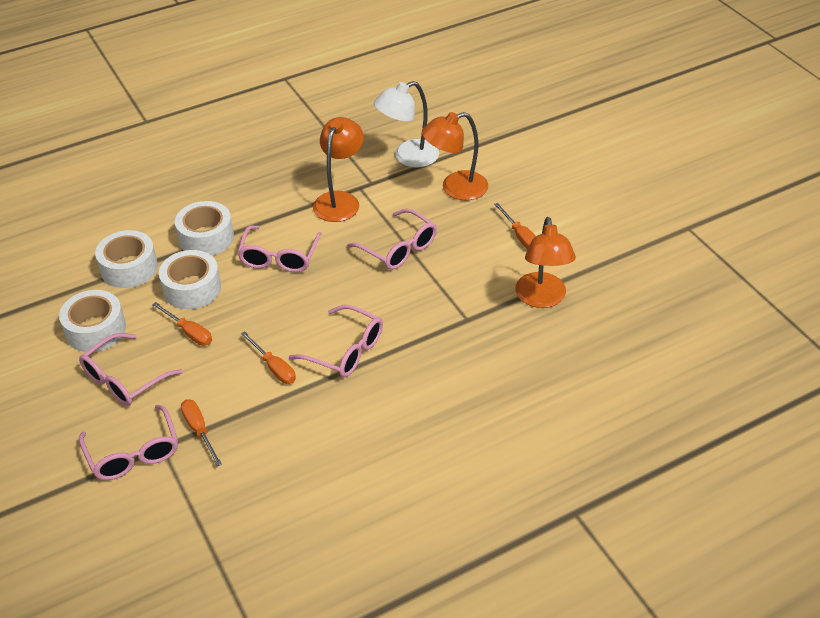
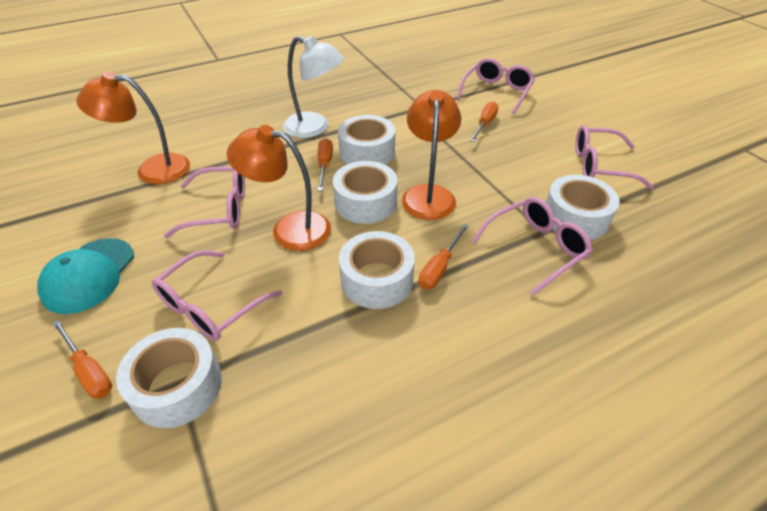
turquoise cap: none = 0 -> [37,238,134,314] = 1
white tape: [59,290,126,352] [95,230,158,288] [159,250,221,309] [175,201,234,256] = 4 -> [116,328,222,428] [333,161,397,224] [338,115,395,165] [339,231,415,309] [546,175,620,240] = 5

